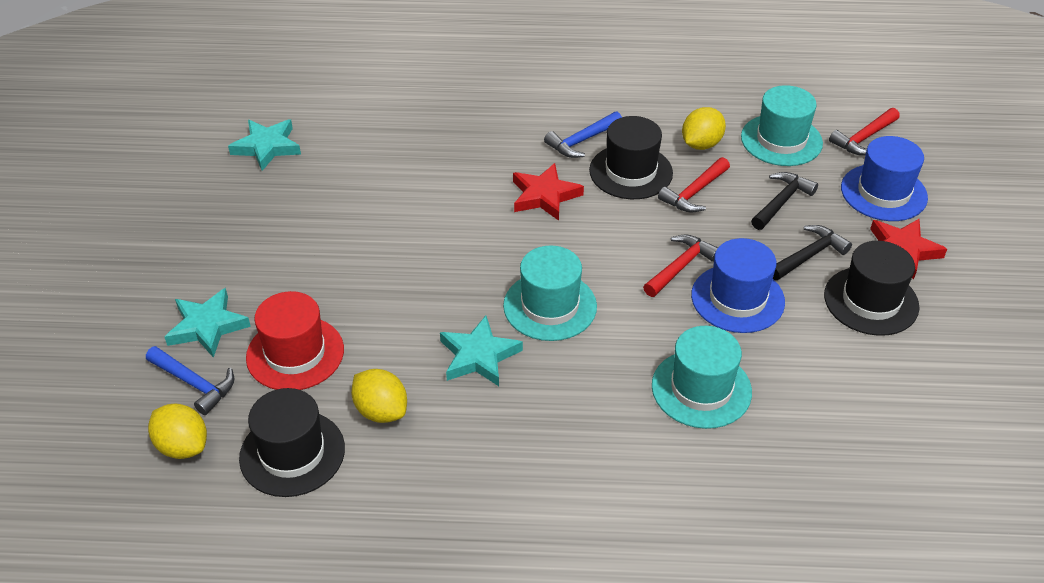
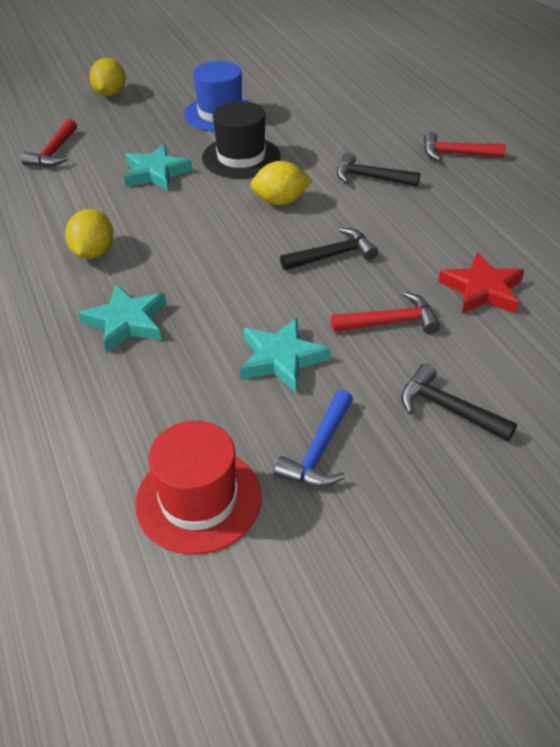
black hammer: [751,172,818,230] [773,225,852,280] = 2 -> [280,228,378,270] [337,152,420,187] [401,364,517,441] = 3
black hat: [239,388,345,497] [589,116,673,199] [824,241,919,336] = 3 -> [202,101,281,178] = 1
blue hammer: [146,346,234,415] [544,111,622,158] = 2 -> [274,390,353,487] = 1
blue hat: [691,238,785,333] [841,136,928,221] = 2 -> [184,61,250,131] = 1
red star: [513,163,584,221] [870,219,947,279] = 2 -> [438,252,525,314] = 1
turquoise hat: [503,245,597,341] [652,326,752,429] [741,85,823,166] = 3 -> none = 0

